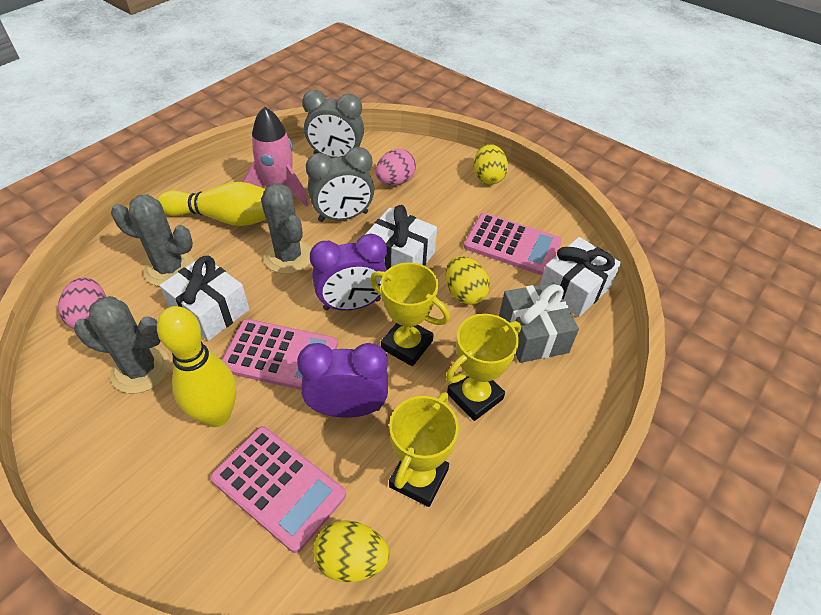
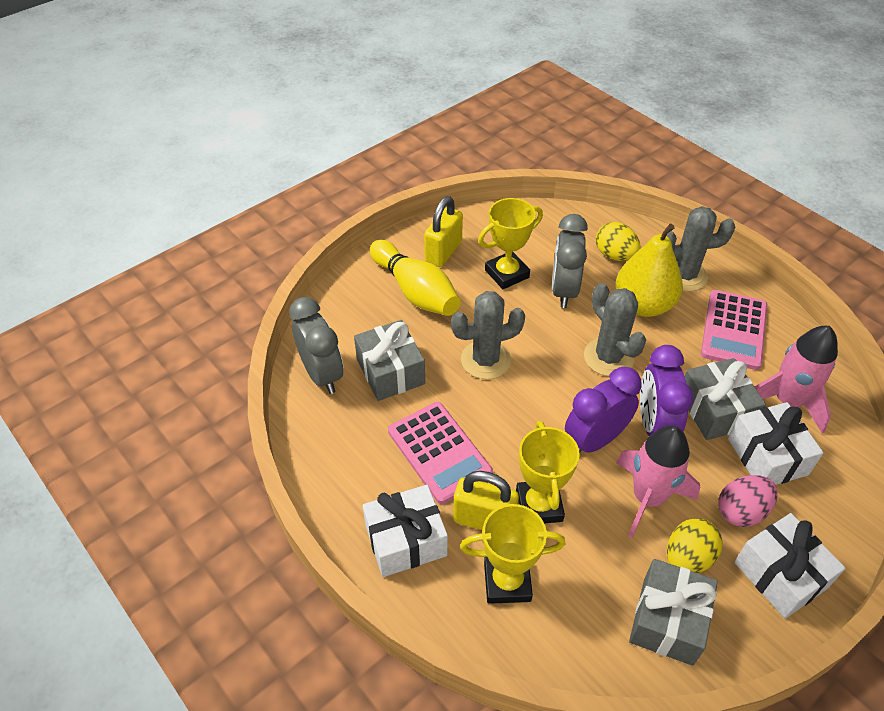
grey gift: [499,283,579,363] = 1 -> [354,320,425,401] [629,559,718,666] [685,358,766,440] = 3
pink calculator: [210,426,346,553] [222,319,338,390] [464,213,562,275] = 3 -> [388,402,493,504] [701,290,767,370] = 2
pink egg: [58,277,106,329] [375,149,416,185] = 2 -> [718,475,778,527] = 1
pink rocket: [242,106,308,207] = 1 -> [616,425,700,538] [755,326,838,433] = 2
yellow bowling pin: [157,182,266,226] [157,306,237,427] = 2 -> [370,240,460,316] = 1
yellow egg: [313,520,389,582] [445,256,490,305] [474,144,508,185] = 3 -> [596,222,641,261] [667,518,722,574] = 2
yellow padlock: none = 0 -> [424,196,463,267] [453,471,519,530] = 2
yellow pear: none = 0 -> [615,224,683,317] = 1

